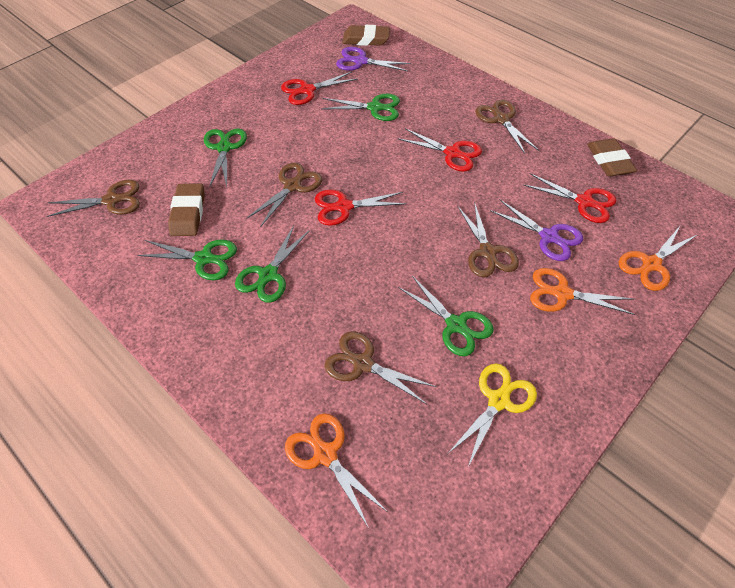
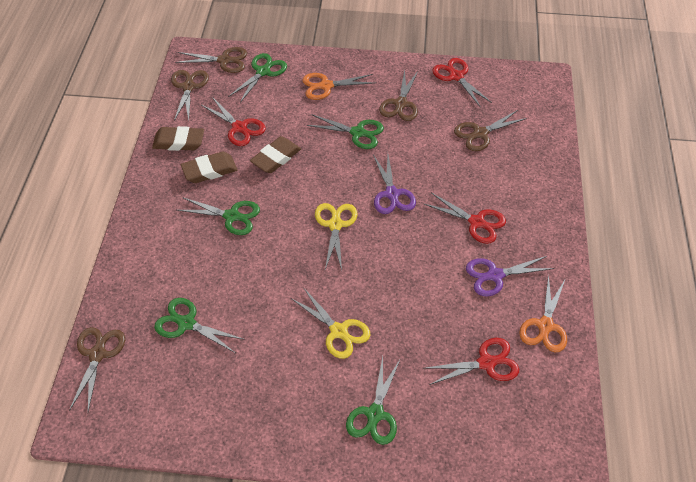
orange scissors: [285,413,388,528] [530,268,635,315] [619,225,697,291] = 3 -> [302,73,374,100] [519,274,567,352] = 2
yellow scissors: [449,364,537,469] = 1 -> [291,287,371,359] [315,203,357,270] = 2

